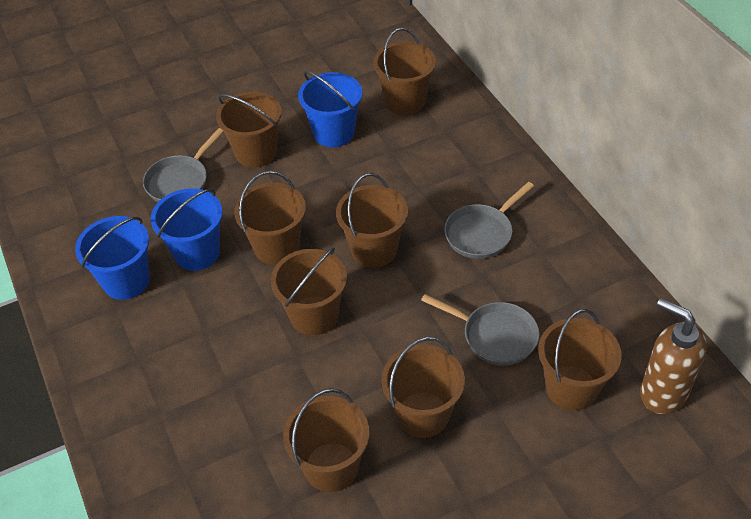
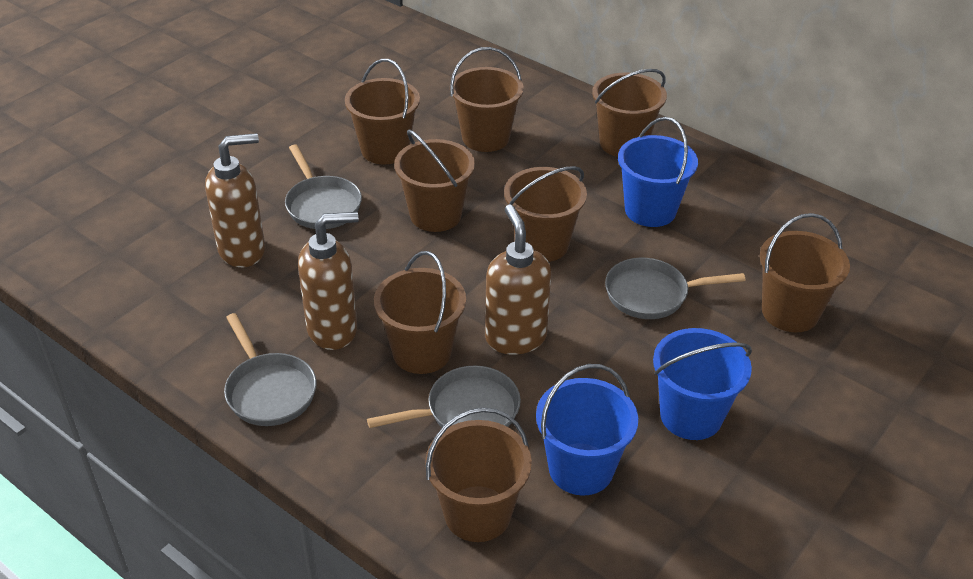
brown soap dispenser: [640,298,707,414] = 1 -> [205,133,265,267] [298,212,359,350] [485,204,552,355] = 3
grey pan: [143,128,224,202] [421,294,539,366] [444,182,534,259] = 3 -> [224,313,317,426] [285,144,362,229] [367,366,521,428] [605,258,745,319] = 4

